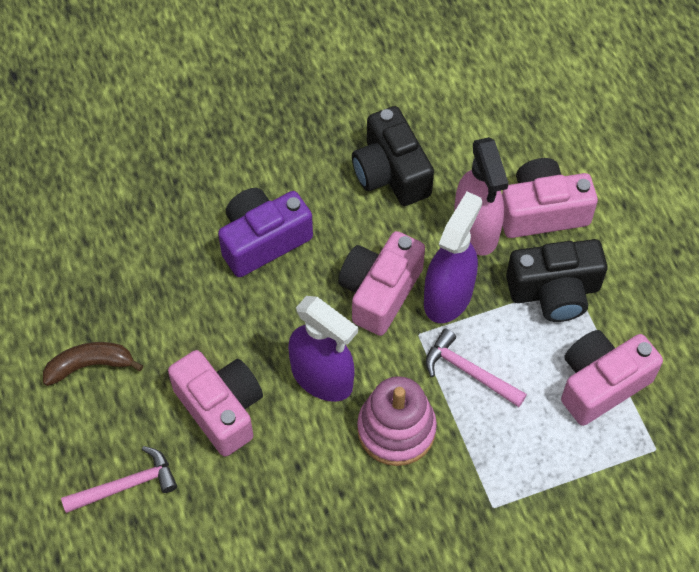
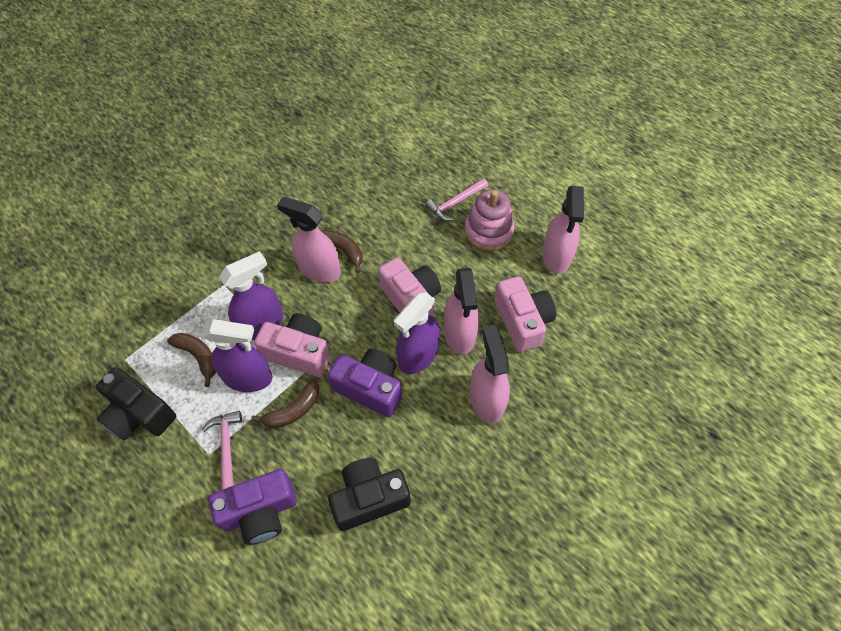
brown banana: [43,342,143,386] = 1 -> [167,333,216,387] [251,379,319,428] [321,230,363,273] = 3
pink camera: [168,350,263,457] [338,231,425,336] [502,158,598,238] [561,330,663,426] = 4 -> [254,313,331,377] [378,258,441,317] [494,276,556,352] = 3
pink spray bottle: [454,137,509,256] = 1 -> [277,197,341,283] [444,268,479,354] [470,325,510,423] [542,186,584,274] = 4
purple camera: [218,188,313,277] = 1 -> [208,469,297,545] [328,349,402,417] = 2
purple spray bottle: [288,296,358,402] [424,192,482,323] = 2 -> [202,319,272,392] [219,251,283,341] [394,292,440,374] = 3

